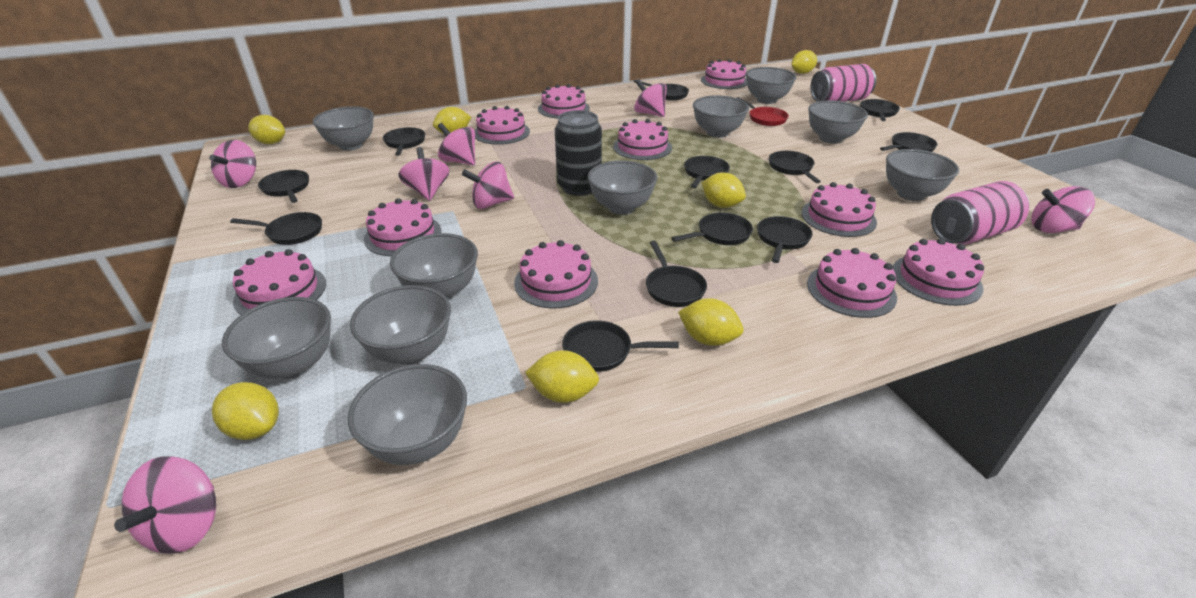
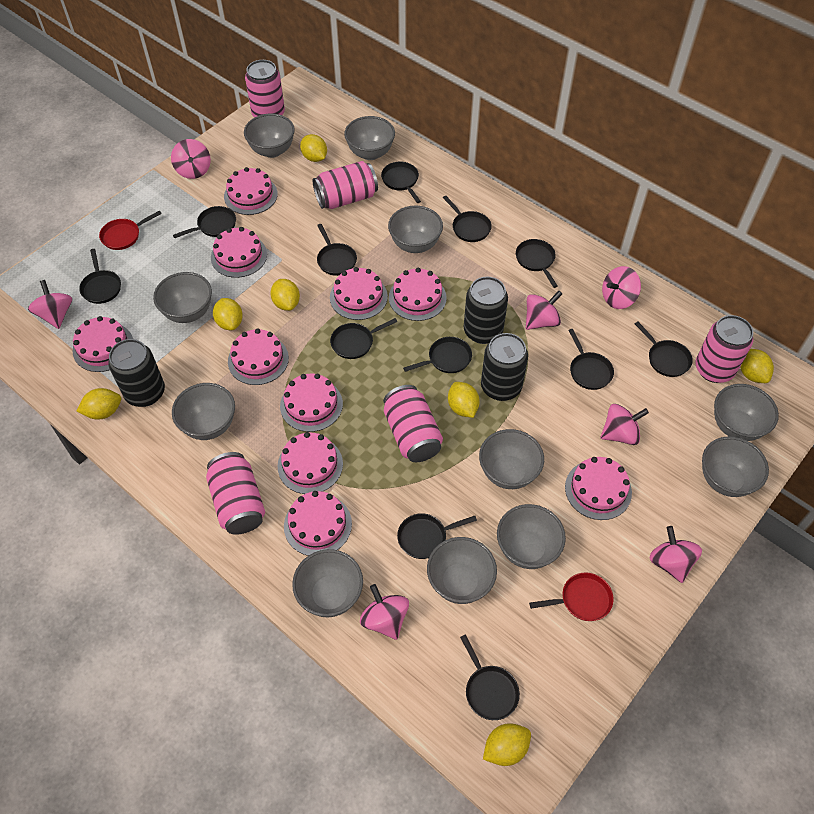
black can: [555,110,602,196] = 1 -> [108,339,165,407] [464,277,508,344] [481,333,528,401] = 3
grey bowl: [222,297,331,379] [313,106,374,151] [348,364,467,465] [350,285,451,365] [390,233,478,300] [587,160,657,215] [693,95,749,138] [746,67,796,104] [808,100,868,144] [886,149,959,201] = 10 -> [153,272,212,323] [172,383,235,440] [244,113,295,158] [292,549,363,617] [344,116,395,160] [388,206,443,253] [427,537,497,604] [479,429,544,489] [497,504,566,569] [702,436,769,497] [714,384,779,441] = 11
pink can: [811,64,876,102] [931,181,1029,245] = 2 -> [206,452,265,535] [245,60,285,118] [313,161,378,209] [383,385,443,462] [696,315,753,383] = 5
red pan: [737,97,789,126] = 1 -> [99,210,162,250] [529,572,614,621] = 2

